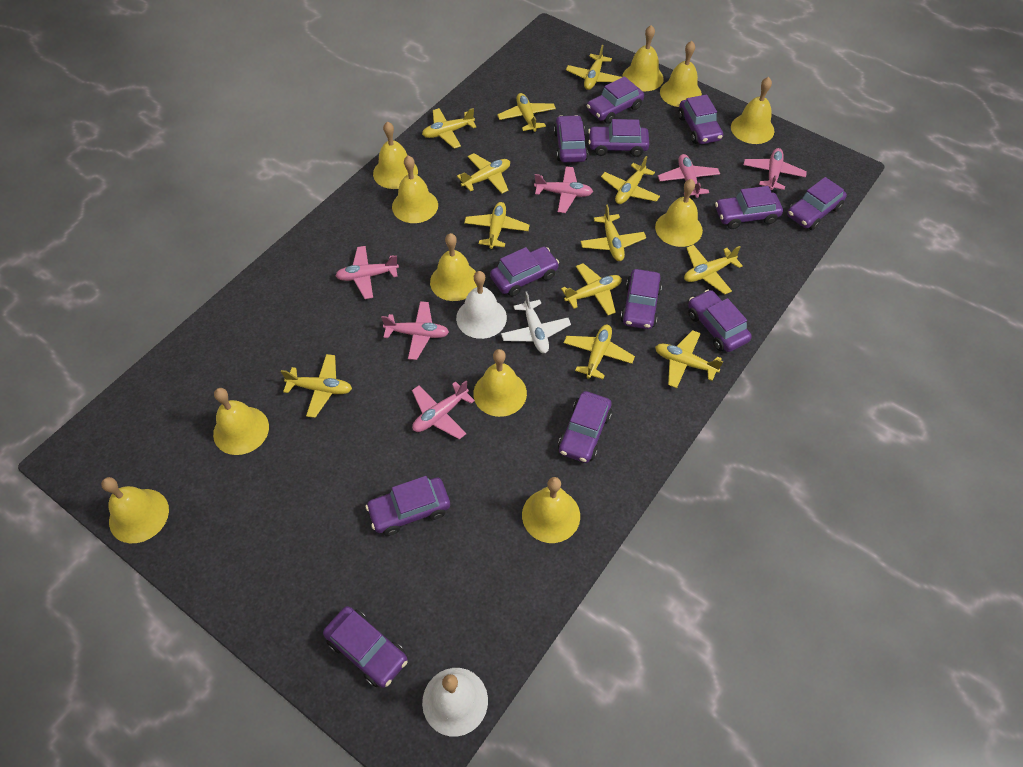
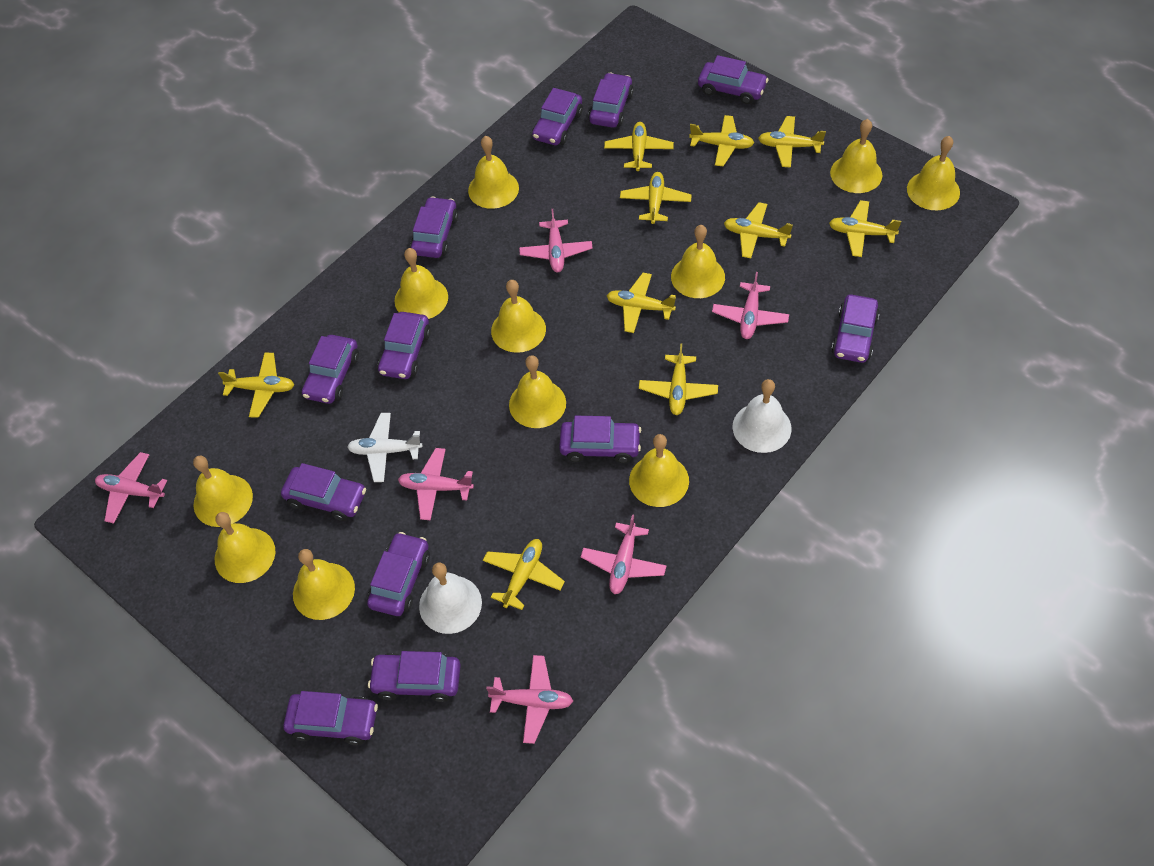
yellow plane: [281,354,352,418] [422,108,477,149] [457,153,510,193] [464,202,530,250] [497,93,556,133] [561,263,622,315] [564,325,635,379] [566,45,622,90] [580,204,646,261] [601,156,660,204] [655,330,724,388] [684,245,743,295] = 12 -> [218,352,294,418] [483,539,565,610] [604,122,674,172] [606,273,676,333] [620,172,692,225] [639,344,718,415] [689,115,754,166] [724,202,793,259] [758,116,826,168] [829,200,901,257] = 10

